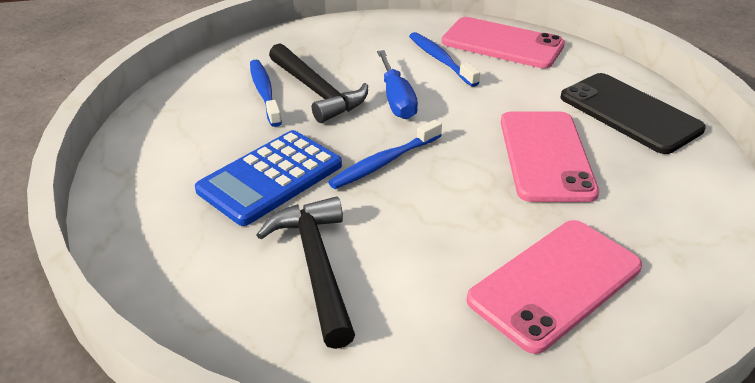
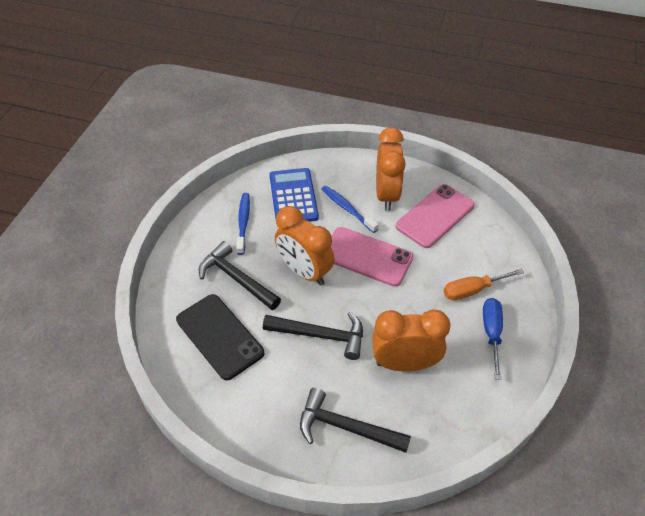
black hammer: [257,197,355,349] [269,43,368,123] = 2 -> [199,241,281,310] [263,312,363,360] [300,388,411,453] = 3
blue toothbrush: [250,60,282,127] [328,120,442,189] [409,32,480,87] = 3 -> [236,193,250,255] [321,185,379,233] = 2
orange clock: none = 0 -> [275,206,335,286] [372,309,450,371] [376,127,406,211] = 3
orange screwdriver: none = 0 -> [444,269,524,300] = 1
pink phone: [442,17,565,68] [466,220,642,354] [501,111,599,202] = 3 -> [331,227,413,287] [396,184,475,248] = 2

